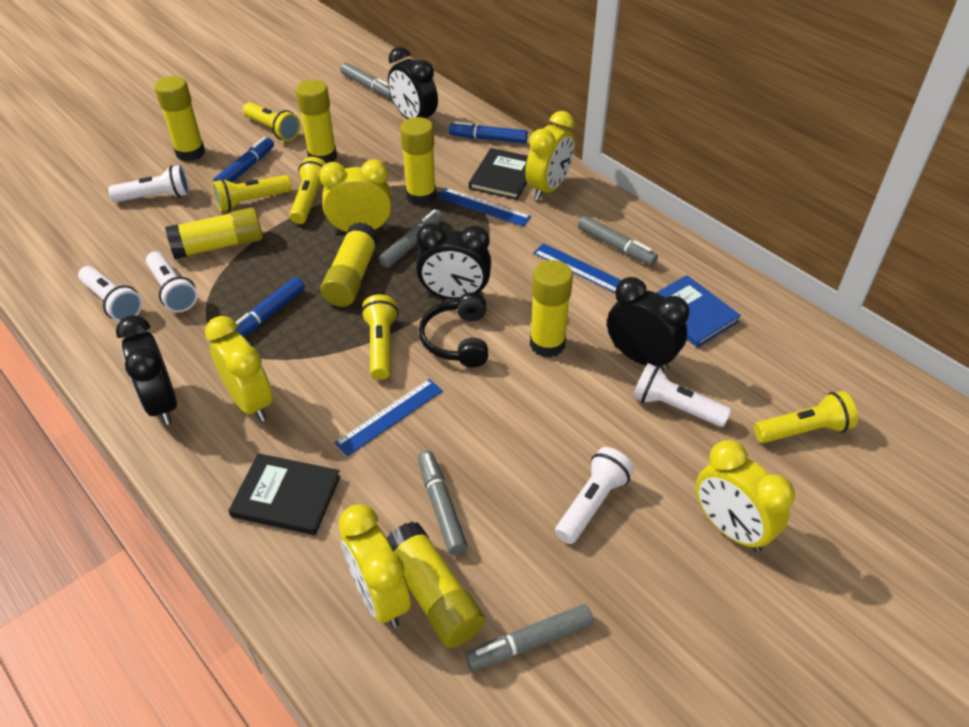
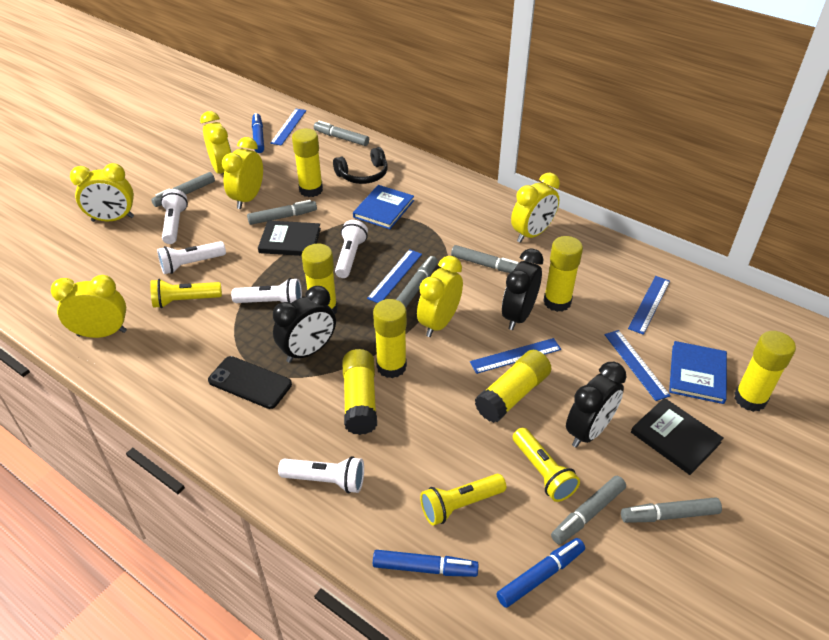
black clock: [116,315,177,425] [388,47,438,119] [416,223,491,300] [607,277,689,372] = 4 -> [273,286,336,363] [502,248,543,330] [566,362,627,448] = 3
black phone: none = 0 -> [208,356,292,409] = 1
blue book: [656,275,741,348] = 1 -> [353,185,414,229] [669,341,727,404] = 2
blue ruler: [334,379,443,456] [438,188,531,226] [533,243,621,293] = 3 -> [270,109,306,146] [367,249,422,303] [470,338,561,374] [605,330,671,401] [628,276,670,335] = 5
grey marker: [340,63,392,99] [379,209,444,268] [418,450,467,555] [466,604,593,671] [578,215,658,266] = 5 -> [151,172,215,207] [247,200,317,225] [314,121,369,146] [396,256,438,308] [451,245,519,273] [551,476,626,544] [621,497,722,523] = 7
yellow clock: [205,316,273,422] [319,159,392,233] [339,504,411,628] [525,111,575,200] [695,440,795,552] = 5 -> [51,275,127,338] [70,163,134,222] [200,111,232,175] [222,137,263,209] [417,256,463,337] [511,173,560,243] = 6
yellow flashlight: [213,175,292,212] [243,102,301,141] [290,157,327,224] [361,294,399,380] [754,391,858,443] = 5 -> [150,279,222,308] [420,474,506,526] [513,428,580,502] = 3

